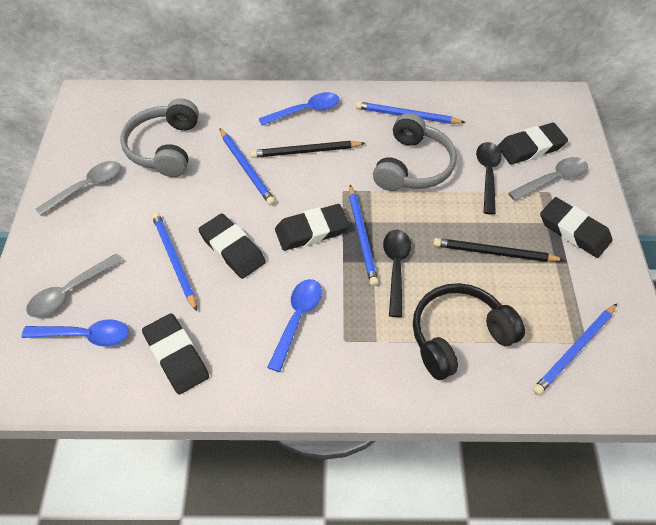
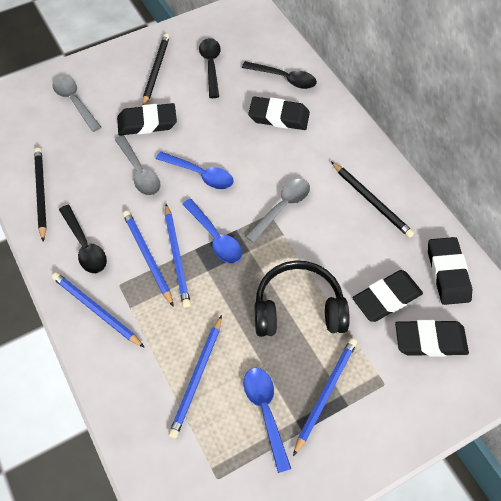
black pencil: [250,141,365,158] [433,238,564,262] = 2 -> [34,148,47,242] [142,33,170,106] [331,162,414,238] = 3
black spoon: [383,230,411,317] [476,142,502,215] = 2 -> [59,205,107,273] [199,38,221,98] [242,61,317,89] = 3
grey headphones: [120,98,199,177] [373,113,457,191] = 2 -> none = 0

